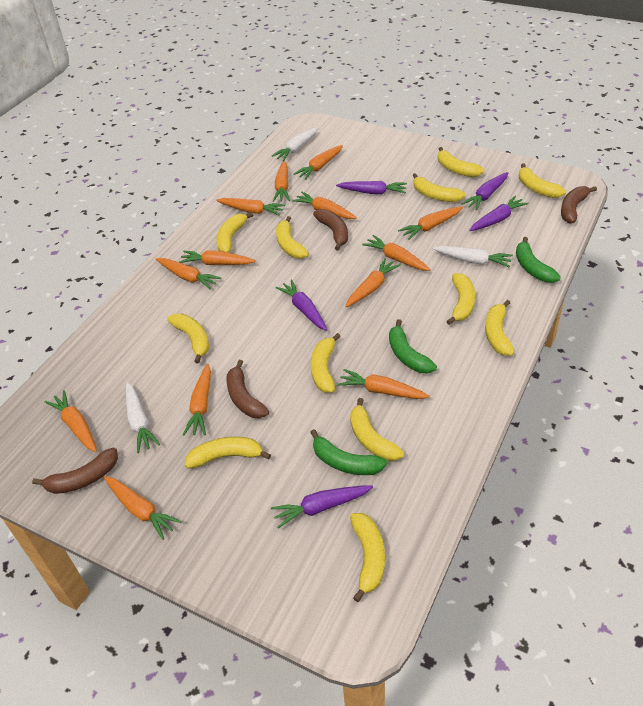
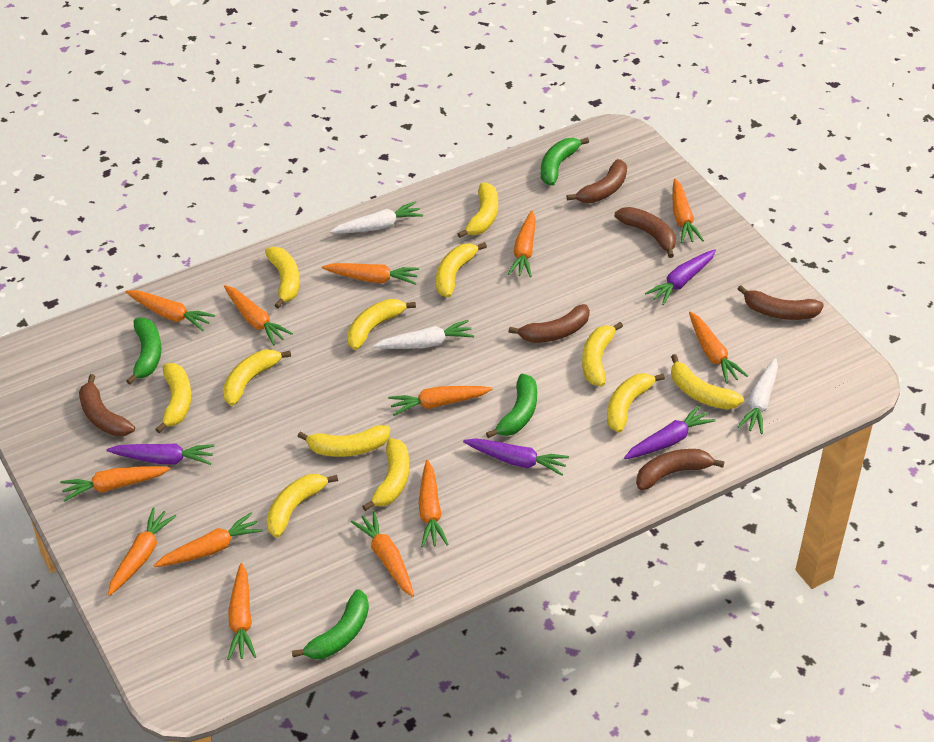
brown banana: [32,448,118,494] [226,360,269,418] [313,209,348,250] [561,186,597,223] = 4 -> [79,374,135,436] [508,304,590,343] [567,159,627,203] [615,207,676,258] [636,449,725,490] [738,285,824,320] = 6
green banana: [310,429,387,475] [389,319,437,373] [516,237,561,283] = 3 -> [126,318,161,385] [292,589,369,659] [486,373,537,438] [541,138,589,186] = 4
purple carrot: [271,485,373,529] [275,280,327,331] [336,181,407,194] [462,172,508,210] [469,196,529,231] = 5 -> [107,443,215,465] [463,438,569,476] [624,405,716,459] [645,249,716,305] = 4

